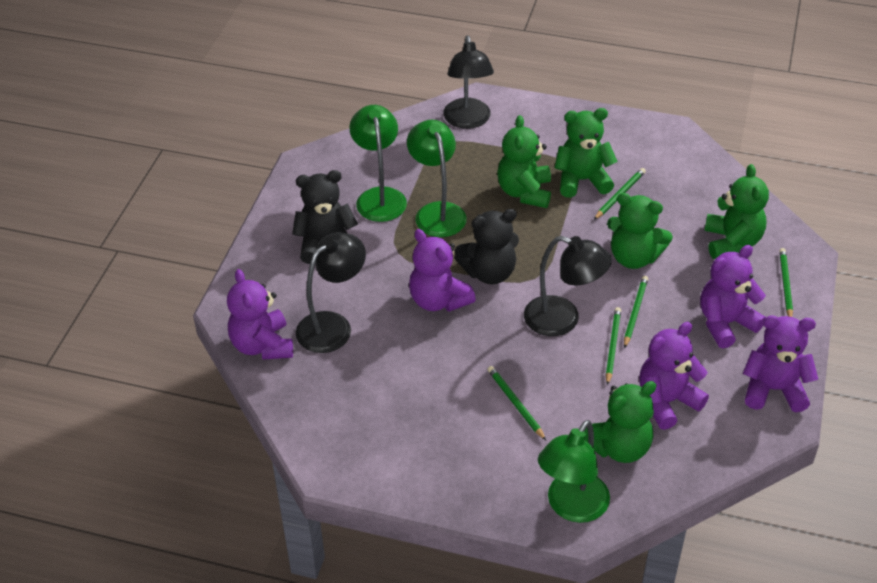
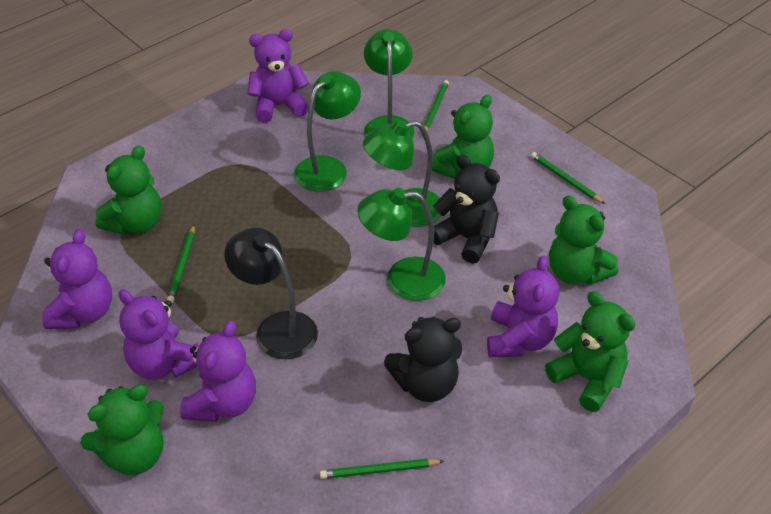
black lamp: [296,232,366,353] [443,35,494,129] [524,236,612,336] = 3 -> [224,228,318,359] = 1
green lamp: [349,105,407,222] [407,120,467,237] [538,420,610,523] = 3 -> [294,71,361,192] [357,188,446,301] [363,120,441,227] [364,29,414,138] = 4
green pencil: [487,366,546,440] [594,168,646,220] [605,307,621,385] [624,276,648,348] [779,248,793,317] = 5 -> [167,224,195,303] [320,459,444,479] [422,80,449,136] [531,152,605,204] = 4

